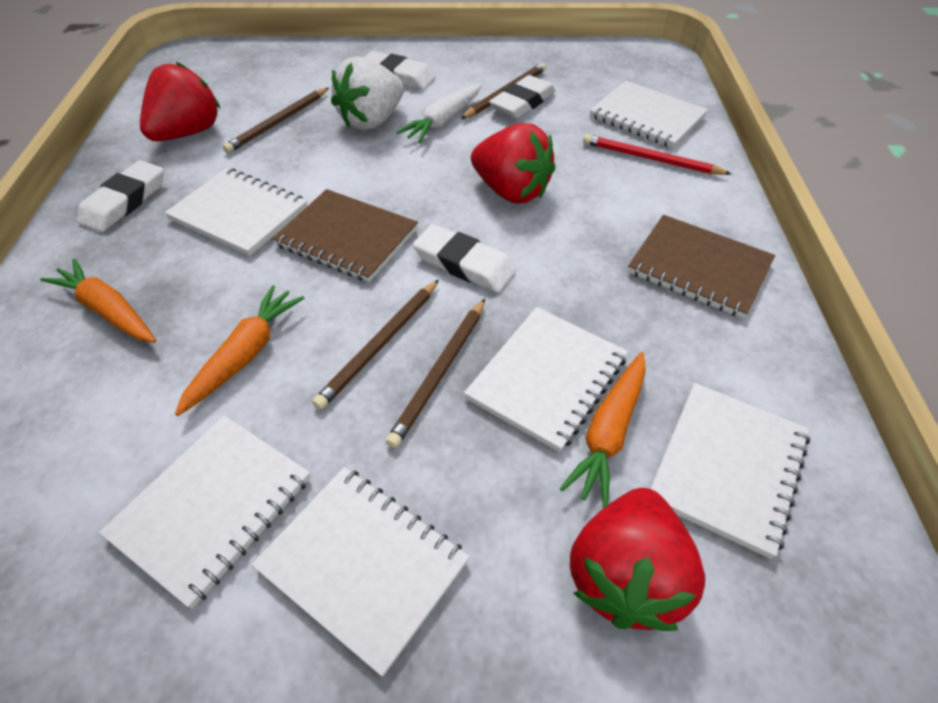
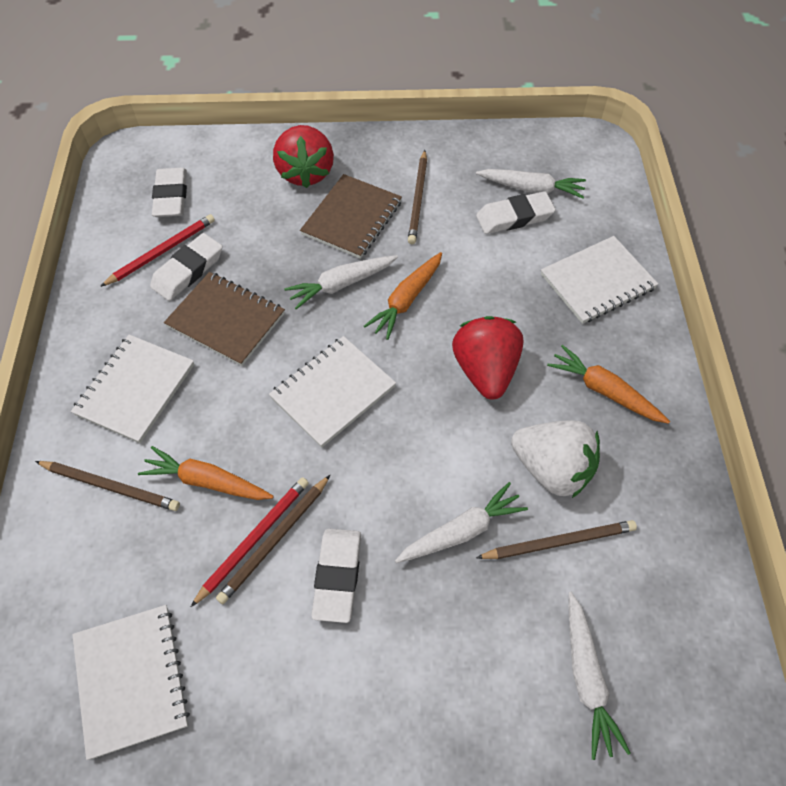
red pencil: [583,134,731,175] = 1 -> [100,214,215,287] [191,477,309,607] = 2
red strawberry: [140,62,220,141] [471,123,556,204] [570,488,705,631] = 3 -> [273,125,334,188] [452,316,524,400] = 2
white carrot: [397,83,482,143] = 1 -> [284,255,398,309] [395,482,528,563] [476,169,586,199] [569,592,631,760] = 4
white notebook: [99,416,310,609] [165,168,307,256] [252,467,470,677] [464,307,628,452] [590,81,708,148] [651,383,810,559] = 6 -> [71,335,194,443] [72,605,190,760] [269,336,396,447] [541,236,658,324] = 4

